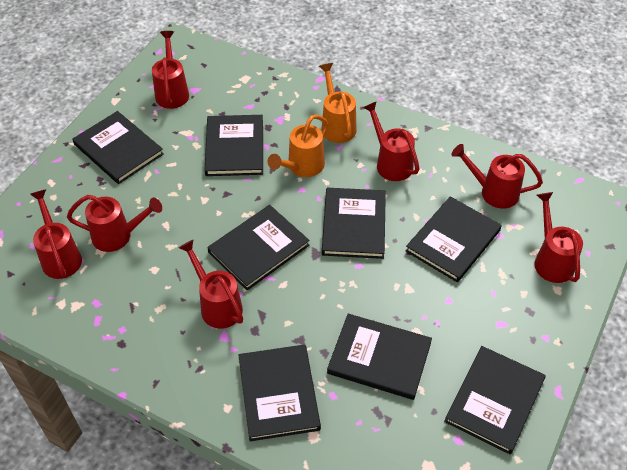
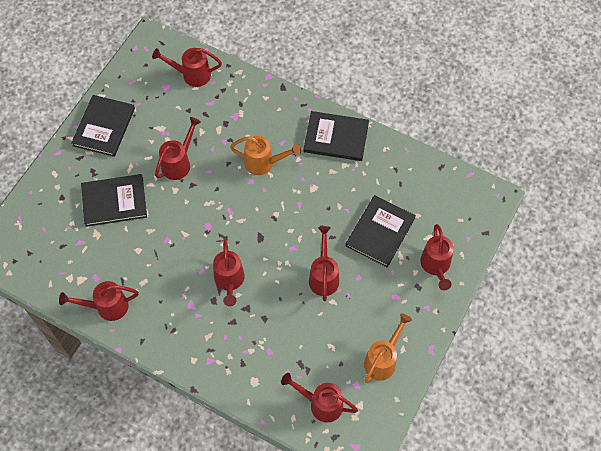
black book: [72,111,164,184] [204,115,263,176] [207,205,309,291] [238,344,321,441] [322,188,386,259] [327,314,432,400] [406,196,501,282] [444,346,546,454] = 8 -> [71,95,135,157] [81,174,147,227] [303,111,369,161] [345,195,416,268] = 4

